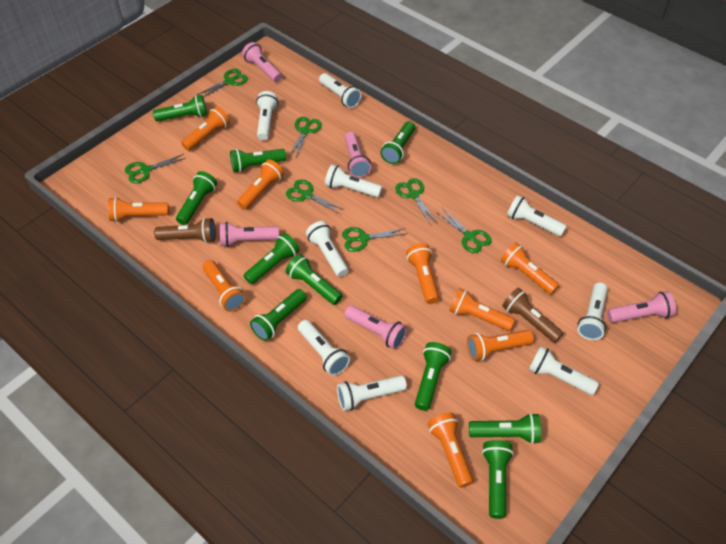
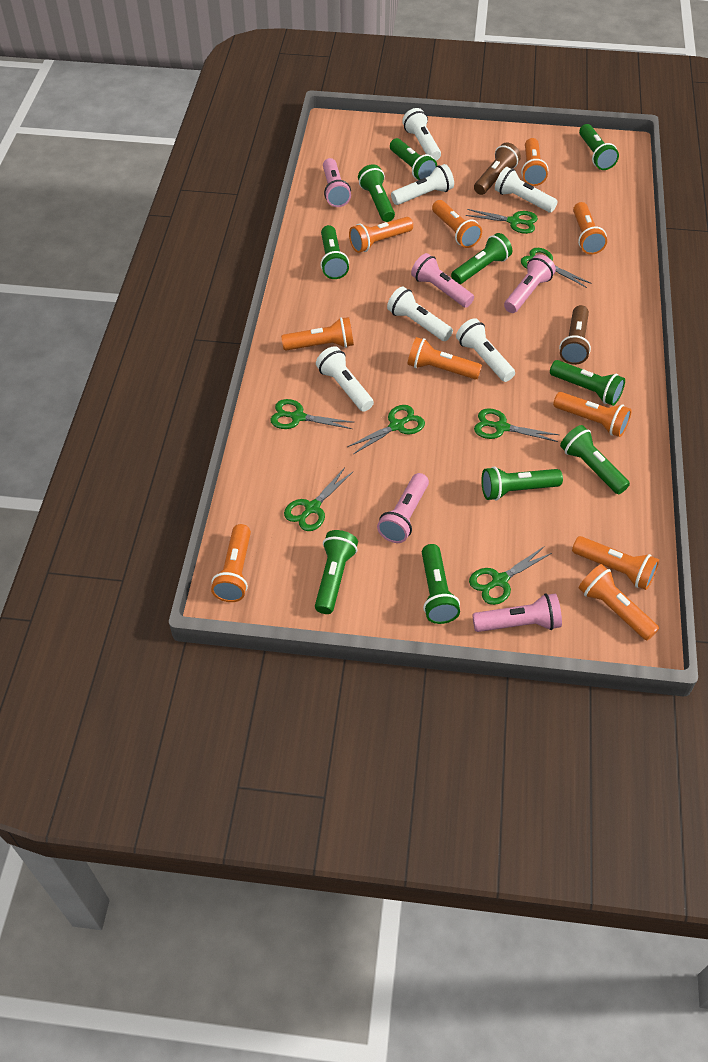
orange flashlight: [108,197,169,222] [181,106,230,151] [203,260,246,312] [237,160,284,209] [406,243,439,304] [428,413,474,488] [449,288,515,331] [467,330,534,361] [501,243,559,295] = 9 -> [211,524,251,602] [281,317,354,350] [349,217,413,253] [408,337,482,379] [432,200,482,248] [521,138,548,186] [553,392,631,437] [572,536,659,590] [573,202,607,255] [579,564,659,641] = 10
white flashlight: [256,91,278,140] [298,320,350,376] [306,221,348,277] [319,73,362,108] [325,165,382,197] [337,375,407,411] [507,195,567,236] [529,346,599,395] [577,282,608,340] = 9 -> [316,346,374,412] [387,286,453,341] [391,164,454,205] [402,108,441,161] [456,318,515,382] [495,167,558,212] = 6

